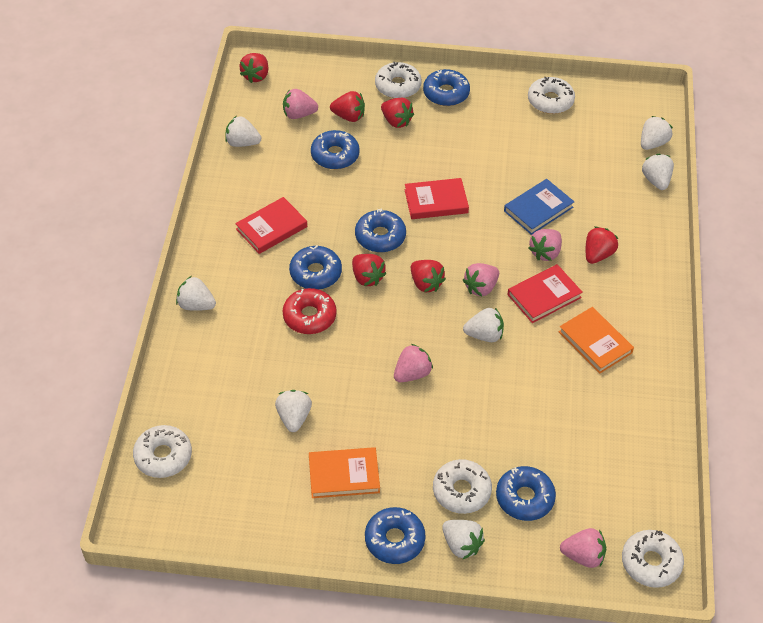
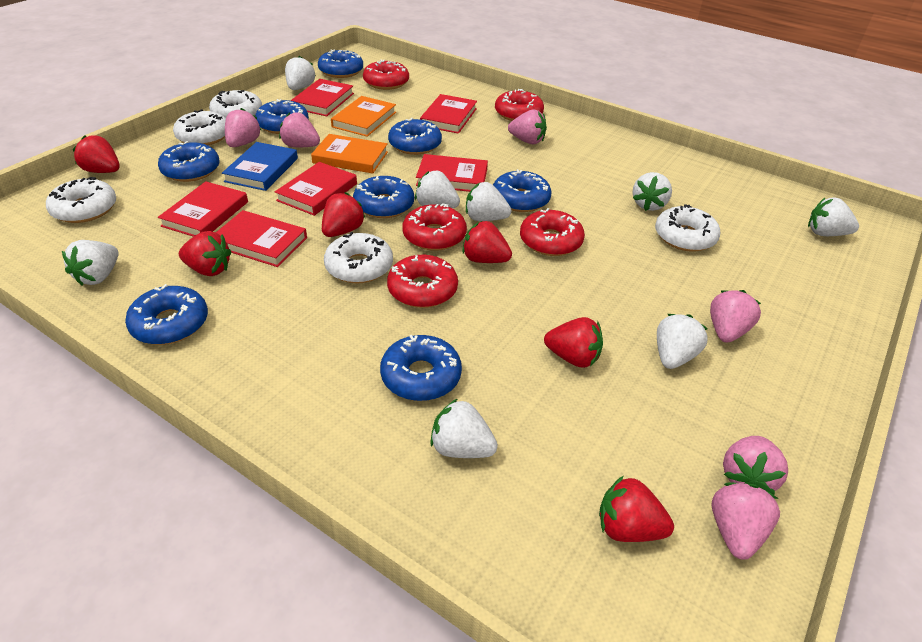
blue donut: [289,245,342,290] [311,130,360,169] [355,209,406,252] [365,507,426,564] [423,69,470,106] [496,466,556,521] = 6 -> [125,284,208,345] [158,141,220,182] [255,99,309,134] [318,49,363,78] [353,176,414,218] [380,335,462,401] [388,118,442,155] [493,169,552,212] = 8
pink strawberry: [283,89,318,119] [394,344,433,382] [463,263,499,296] [528,229,562,261] [560,528,606,568] = 5 -> [225,108,261,147] [279,112,320,147] [508,109,547,144] [710,290,761,343] [712,482,780,560] [723,436,788,495] = 6
red book: [235,197,307,254] [405,178,469,219] [507,264,583,323] = 3 -> [158,181,248,237] [216,210,307,267] [275,162,357,216] [291,79,354,116] [416,154,488,192] [420,94,477,134] = 6
red donut: [283,288,337,334] = 1 -> [363,60,409,90] [387,255,458,308] [402,203,467,251] [495,89,544,121] [520,208,585,256] = 5
white strawberry: [176,276,216,311] [225,116,261,147] [275,390,312,432] [442,520,485,559] [463,308,504,342] [641,116,673,150] [642,154,674,190] = 7 -> [62,240,119,286] [285,56,316,90] [415,170,460,208] [430,399,498,458] [466,182,512,221] [632,172,672,211] [657,314,708,369] [808,197,859,236] = 8

